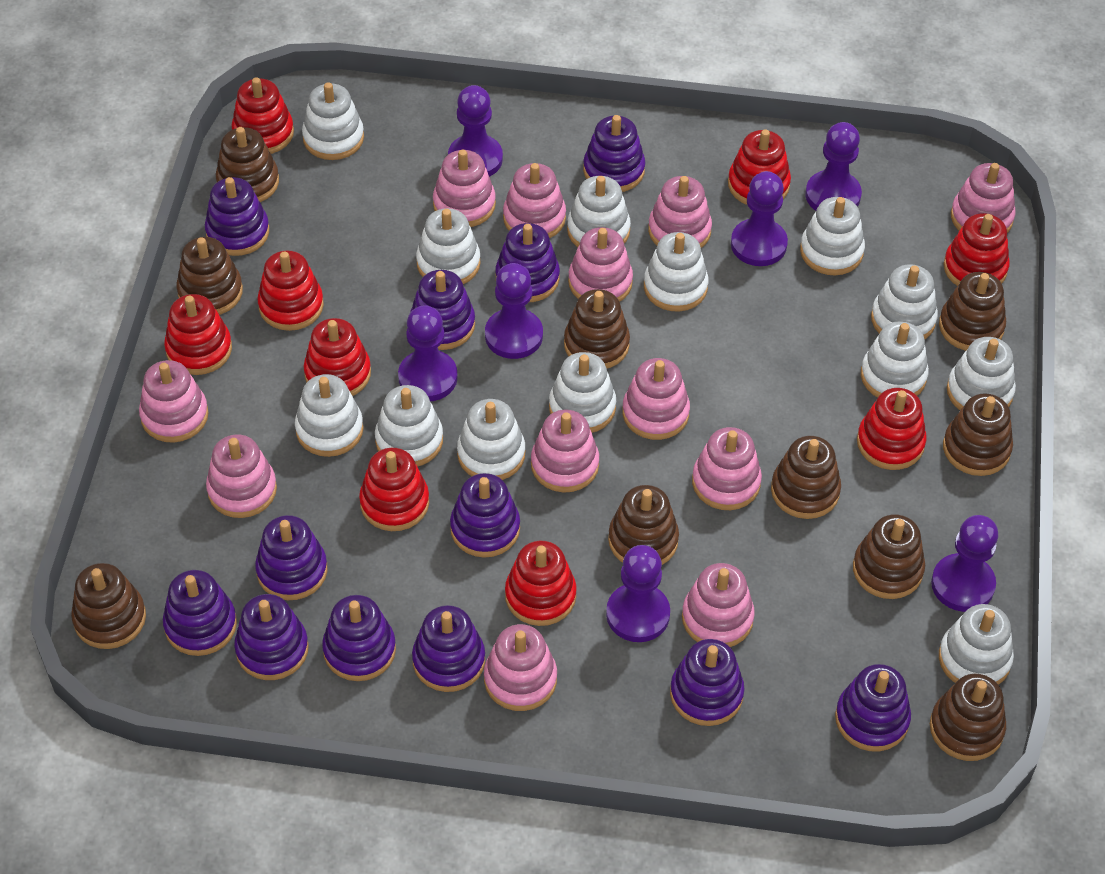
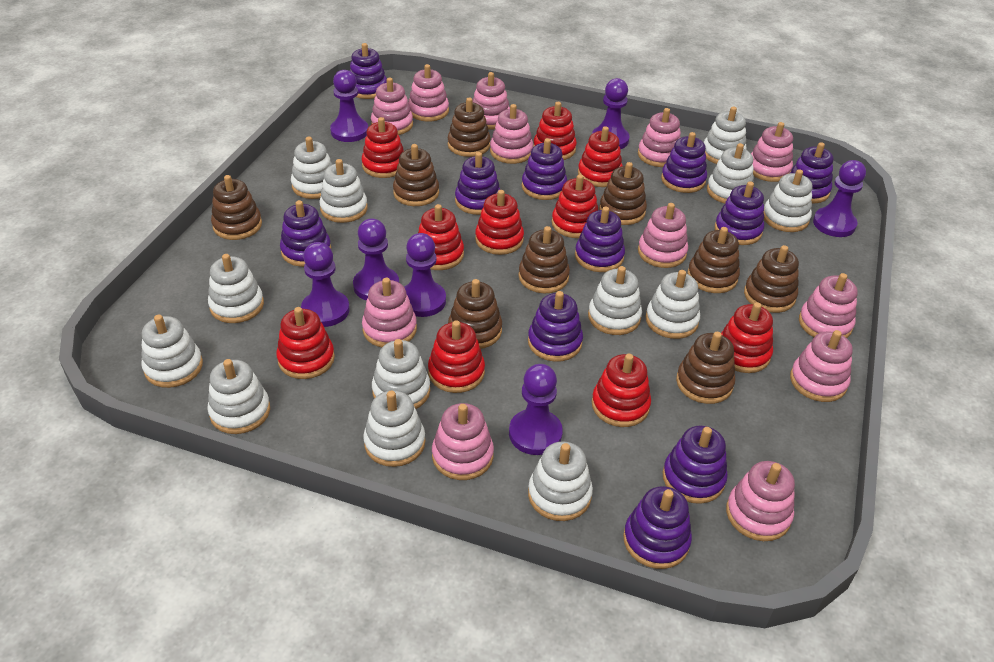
brown stacking toy: [71,563,146,649] [177,237,243,315] [216,127,279,202] [564,289,630,369] [608,485,679,565] [771,436,841,519] [853,514,925,599] [930,674,1006,761] [939,272,1006,351] [943,393,1013,476] = 10 -> [211,175,262,240] [393,144,439,206] [448,98,491,157] [448,279,502,349] [518,226,570,293] [599,162,647,225] [676,332,735,404] [687,227,740,293] [744,245,799,313] = 9
purple stacking toy: [163,570,237,656] [205,177,269,256] [234,594,309,680] [255,515,327,600] [322,595,396,681] [410,270,475,350] [412,605,485,692] [450,473,520,558] [495,223,560,302] [583,115,646,192] [670,639,745,726] [835,664,911,751] = 12 -> [280,200,331,267] [349,43,387,99] [455,152,500,215] [522,138,567,200] [528,291,583,362] [575,207,625,272] [623,486,692,569] [661,132,707,193] [663,425,728,504] [715,181,764,245] [789,142,833,203] = 11
red stacking toy: [164,294,232,375] [231,77,294,154] [257,251,324,331] [304,318,371,396] [359,448,429,531] [505,541,577,626] [728,129,791,205] [857,388,926,470] [944,213,1010,286] = 9 -> [276,307,335,379] [362,117,404,178] [418,204,464,270] [428,320,485,393] [475,190,524,255] [533,102,577,160] [552,174,598,238] [578,126,623,187] [592,354,651,427] [721,302,773,373] = 10

